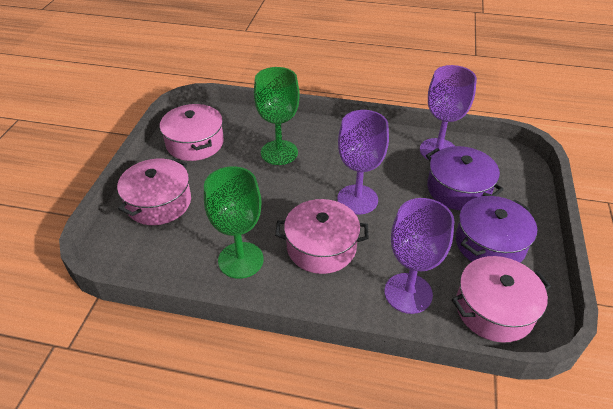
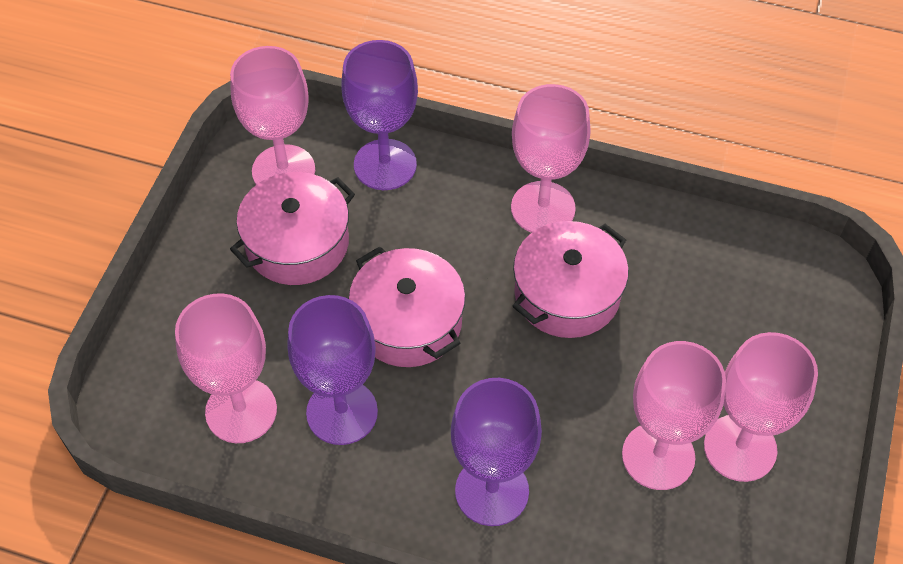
green goblet: [204,166,264,279] [254,67,300,165] = 2 -> none = 0
pink goblet: none = 0 -> [175,293,277,443] [230,46,315,185] [511,84,591,233] [622,341,726,490] [704,332,818,482] = 5
pink pot: [117,158,191,225] [160,104,224,161] [275,199,369,274] [452,256,551,343] = 4 -> [230,172,355,285] [349,246,465,367] [513,221,629,338] = 3
purple pot: [426,146,504,211] [455,196,537,263] = 2 -> none = 0

